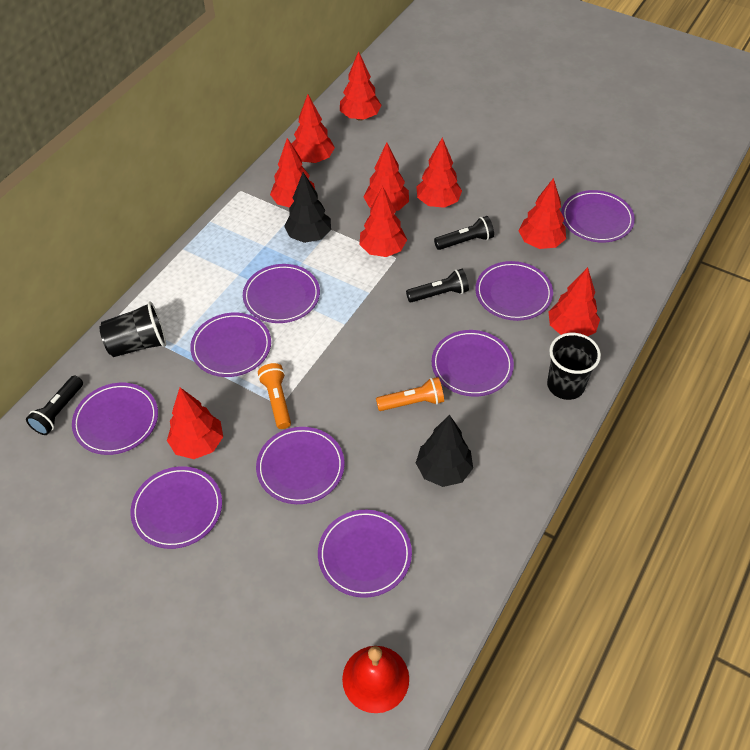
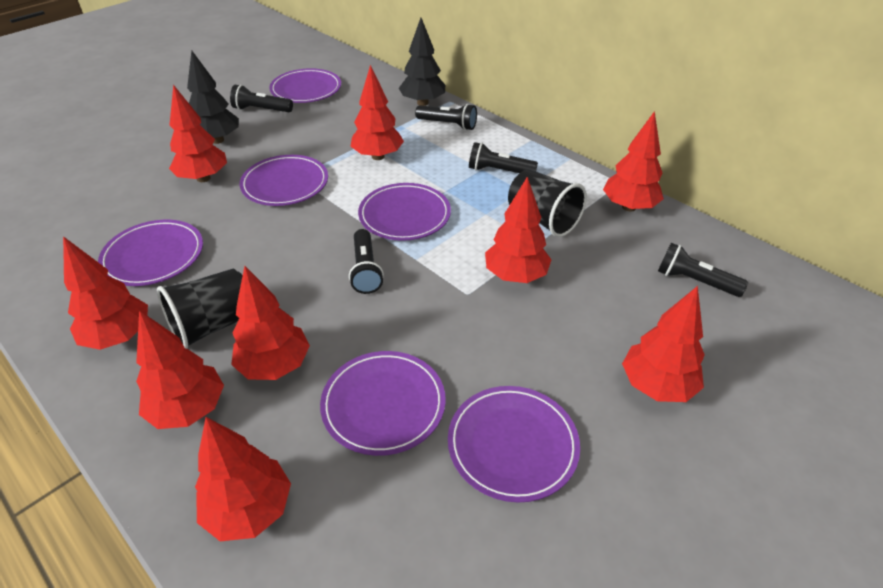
black flashlight: [26,376,83,435] [406,269,469,302] [434,216,494,250] = 3 -> [230,85,293,112] [349,229,384,294] [415,104,477,130] [469,142,538,173] [658,243,748,297] = 5
orange flashlight: [258,363,291,429] [376,377,444,411] = 2 -> none = 0
purple plate: [72,383,158,455] [130,466,222,549] [190,313,271,377] [243,264,320,323] [256,427,345,504] [318,510,412,598] [432,330,514,397] [475,261,553,321] [561,190,635,243] = 9 -> [98,220,203,286] [240,155,328,206] [269,68,341,103] [320,351,446,456] [358,183,451,241] [448,386,580,503] = 6
red bell: [342,646,409,713] = 1 -> none = 0

